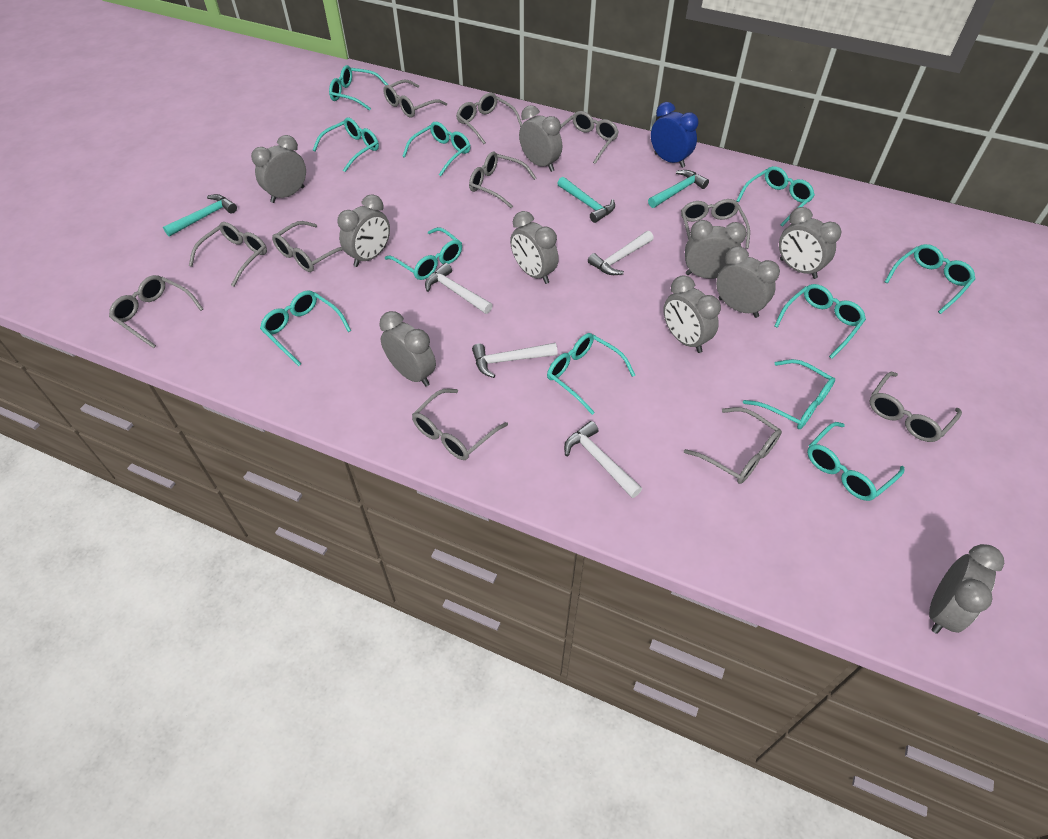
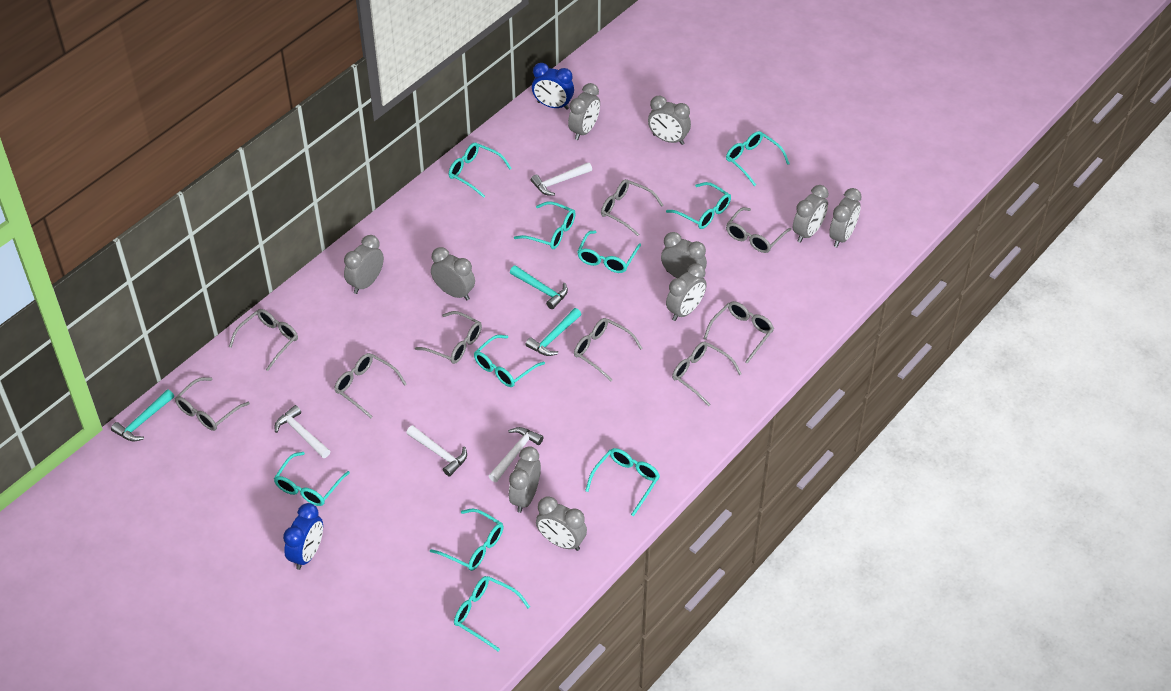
blue clock: [651,102,698,168] = 1 -> [283,503,323,570] [532,63,574,110] = 2
grey glasses: [109,275,203,348] [189,222,267,287] [272,221,343,272] [383,79,447,118] [412,389,508,460] [456,93,522,144] [469,152,536,208] [561,111,619,164] [681,199,750,249] [684,407,782,484] [869,372,962,442] = 11 -> [175,377,250,431] [229,309,298,371] [334,353,407,418] [415,311,482,364] [574,318,643,381] [601,179,663,236] [672,341,742,406] [703,301,774,364] [726,207,791,253] = 9
turquoise glasses: [260,290,351,366] [313,118,379,172] [329,65,388,111] [385,227,462,280] [402,122,470,176] [547,333,635,415] [736,166,815,227] [743,359,835,429] [774,284,866,359] [807,422,905,501] [885,244,976,314] = 11 -> [274,452,350,506] [430,509,503,571] [449,143,512,198] [454,576,530,652] [474,335,545,387] [514,201,576,249] [577,231,641,273] [585,448,660,516] [666,182,731,229] [726,131,790,186] = 10

